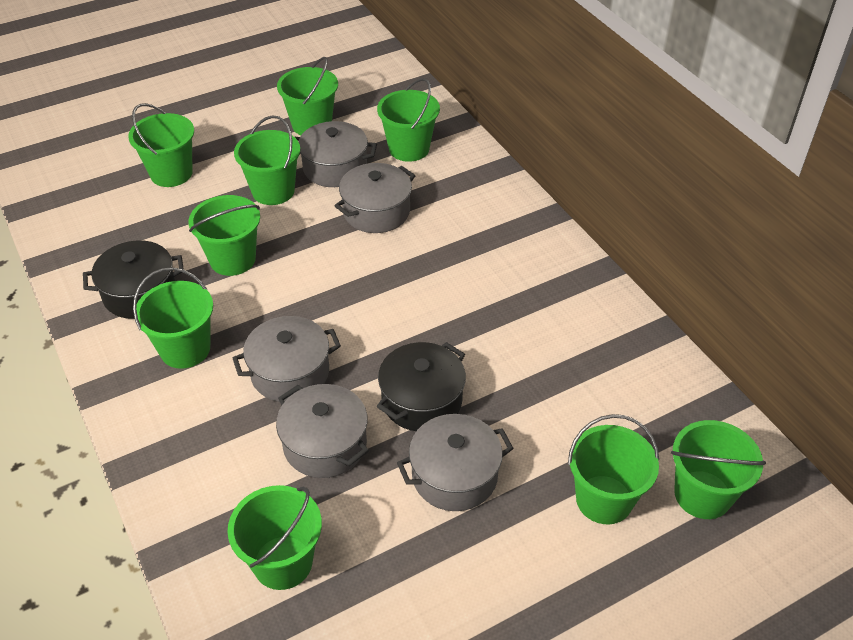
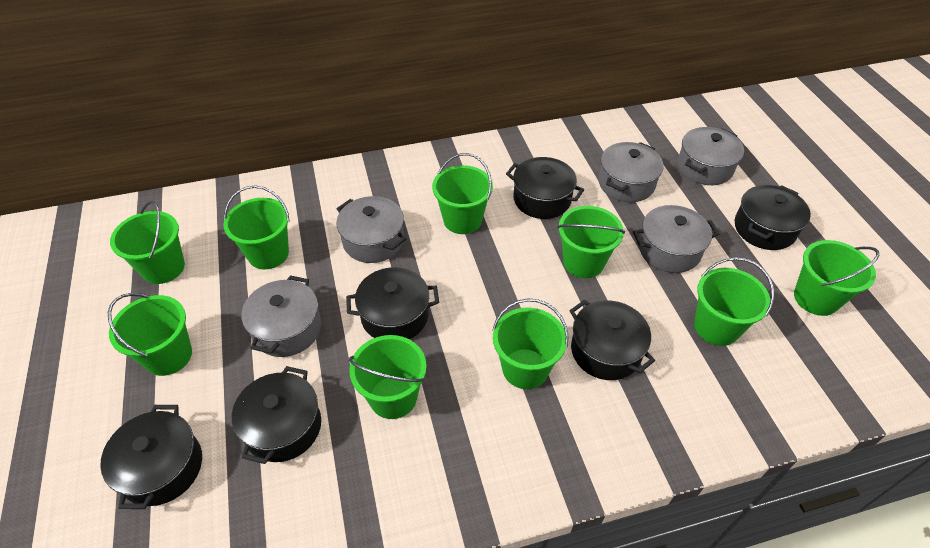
black pot: [83,240,184,319] [377,342,466,431] = 2 -> [100,405,202,509] [232,366,321,464] [346,267,439,339] [506,157,584,219] [569,300,655,380] [735,185,811,250] = 6

